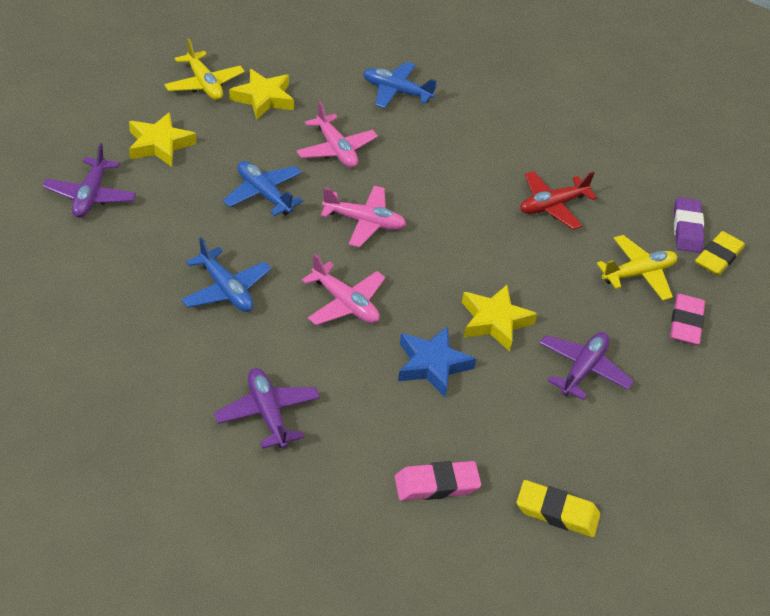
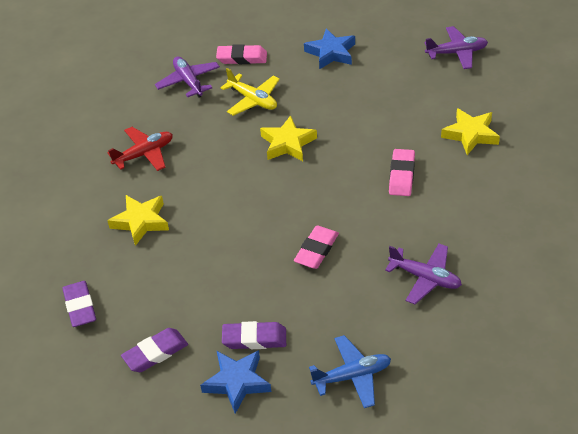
blue plane: [181,237,271,312] [223,161,303,216] [363,62,437,108] = 3 -> [309,335,391,408] = 1
blue star: [398,326,476,397] = 1 -> [200,350,271,414] [304,28,355,69] = 2
pink eraser: [395,461,481,501] [670,294,705,345] = 2 -> [216,44,267,64] [294,225,339,269] [389,149,415,196] = 3
pink plane: [296,102,378,168] [302,254,386,325] [321,185,406,248] = 3 -> none = 0
purple eraser: [674,197,704,253] = 1 -> [62,281,96,327] [121,328,188,372] [222,321,286,349] = 3
yellow eraser: [517,480,600,537] [695,231,745,276] = 2 -> none = 0
yellow plane: [164,38,245,100] [597,235,677,301] = 2 -> [220,68,280,116] = 1

